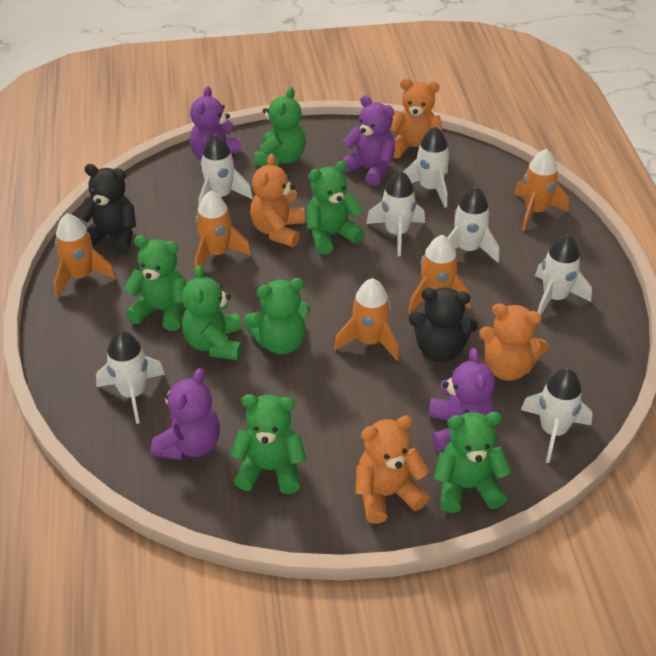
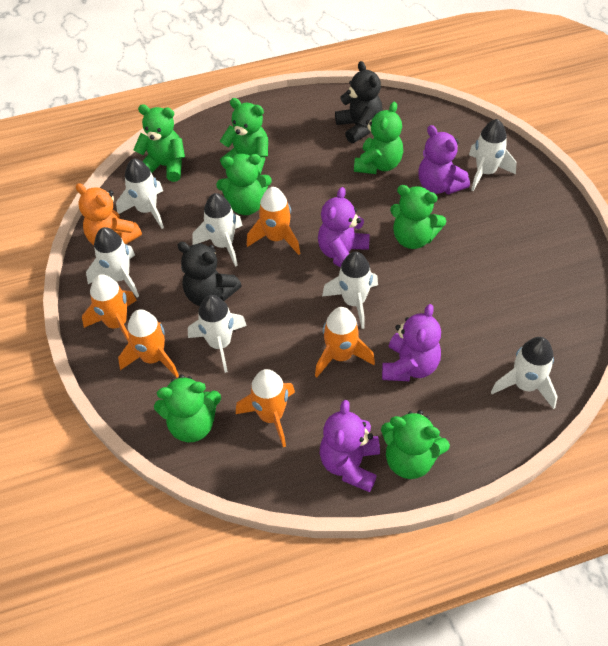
orange teddy bear: [250,154,305,247] [356,415,429,524] [389,78,442,159] [479,303,548,381] = 4 -> [76,183,142,245] = 1

